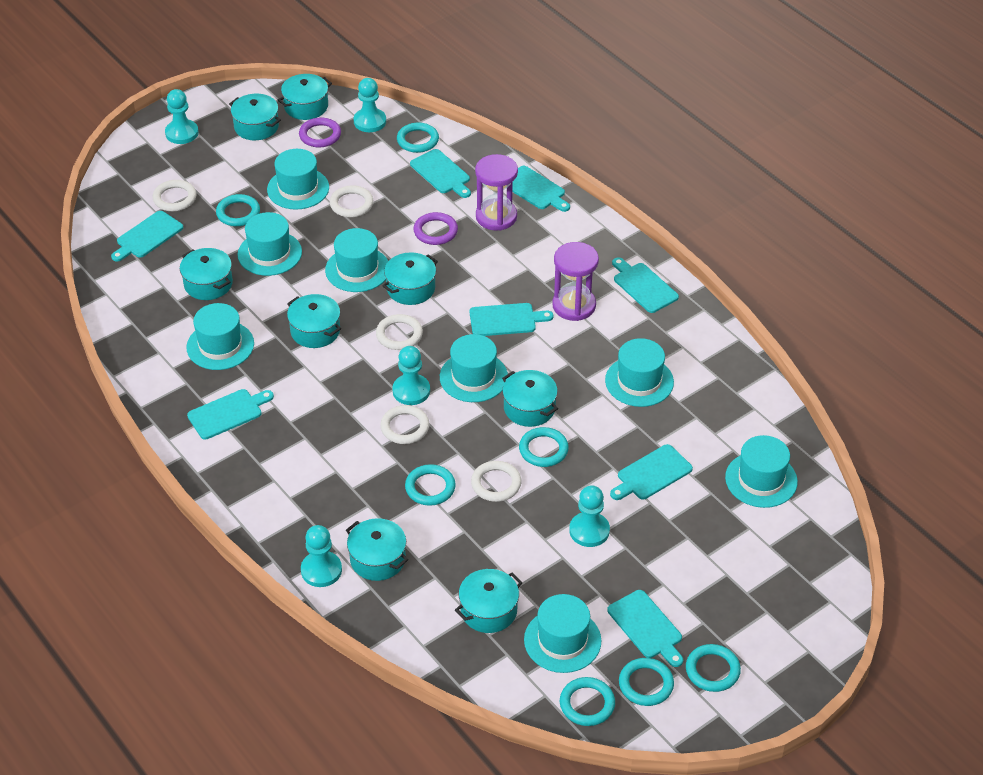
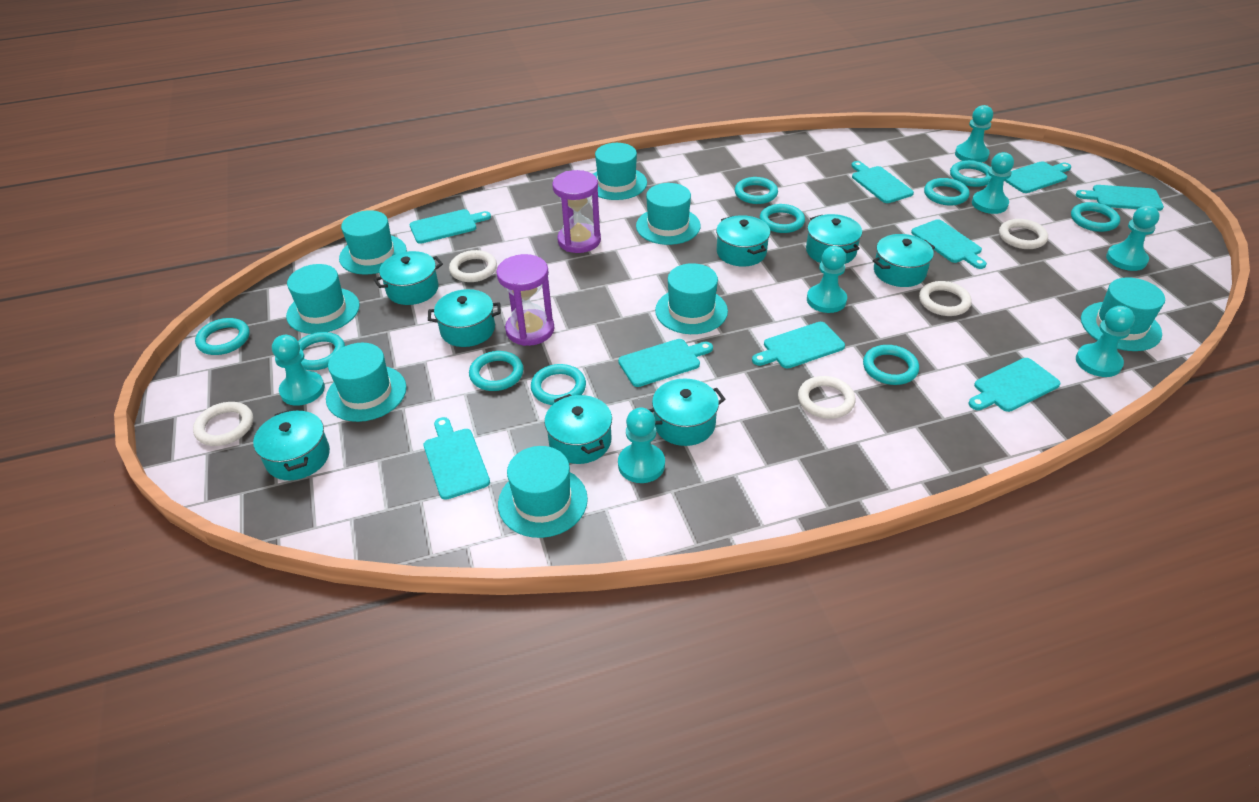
purple ring: [299,117,341,147] [413,212,458,245] = 2 -> none = 0
turquoise cutting board: [111,211,183,262] [187,389,274,440] [410,149,471,198] [470,303,553,336] [512,166,570,212] [607,590,683,667] [610,444,693,500] [612,258,679,313] = 8 -> [410,209,491,244] [424,417,490,500] [618,339,713,387] [752,322,845,369] [851,161,914,203] [911,219,987,269] [968,358,1060,412] [1004,161,1071,193] [1076,185,1164,211] = 9
turquoise pawn: [165,89,199,144] [301,525,342,587] [354,78,386,132] [392,346,430,405] [569,485,610,547] = 5 -> [272,335,325,406] [618,407,665,483] [807,246,847,313] [955,105,993,162] [972,152,1014,214] [1076,306,1135,377] [1106,205,1160,271] = 7
turquoise ring: [216,194,260,226] [397,123,439,153] [405,464,456,506] [519,427,569,467] [560,677,615,726] [619,658,674,706] [686,644,741,692] = 7 -> [195,318,249,355] [298,332,345,370] [469,351,524,391] [531,364,586,405] [735,177,778,204] [760,204,805,233] [863,345,919,385] [924,178,970,205] [950,160,991,187] [1071,202,1120,232] = 10

